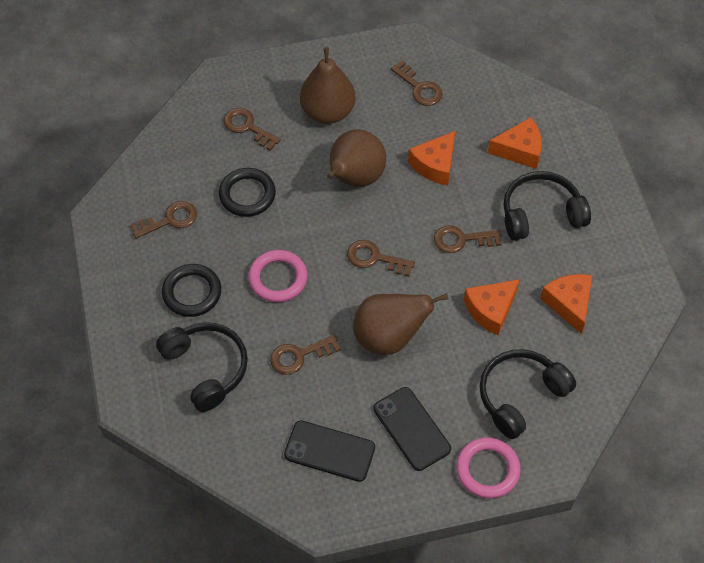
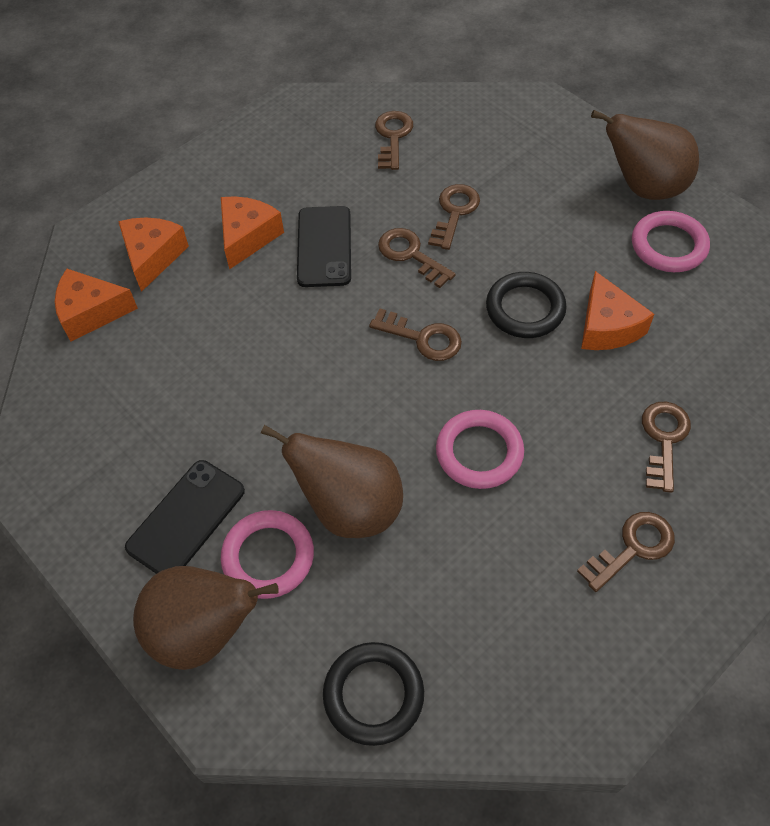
black headphones: [156,322,248,412] [480,349,576,439] [503,171,591,241] = 3 -> none = 0
pink ring: [248,250,307,302] [456,438,521,498] = 2 -> [221,510,314,599] [436,410,524,489] [632,211,710,272] = 3

